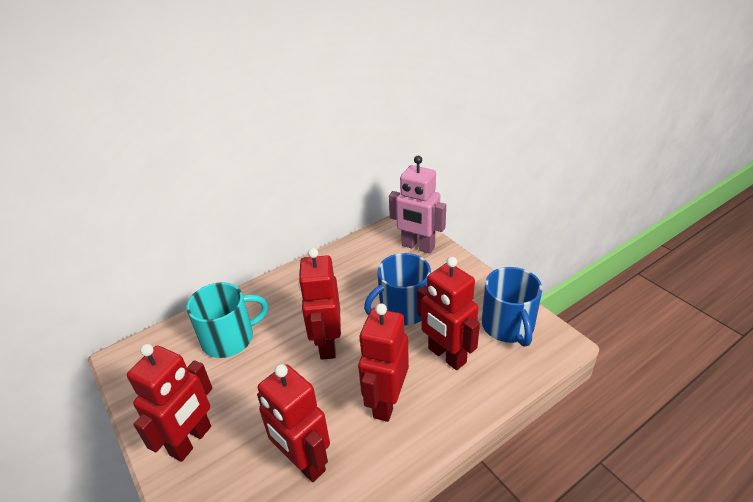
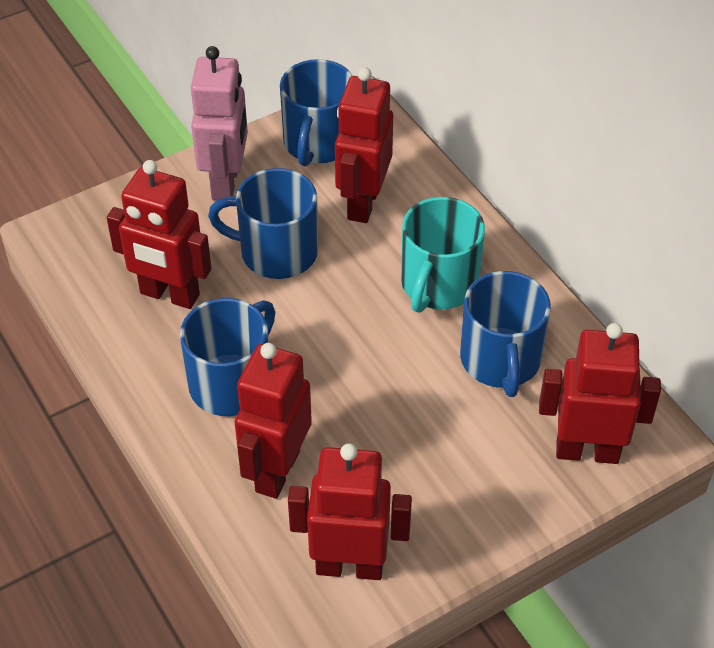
blue mug: [364,253,431,325] [482,267,542,347] = 2 -> [180,298,275,416] [208,168,318,279] [280,59,353,167] [460,271,551,397] = 4

